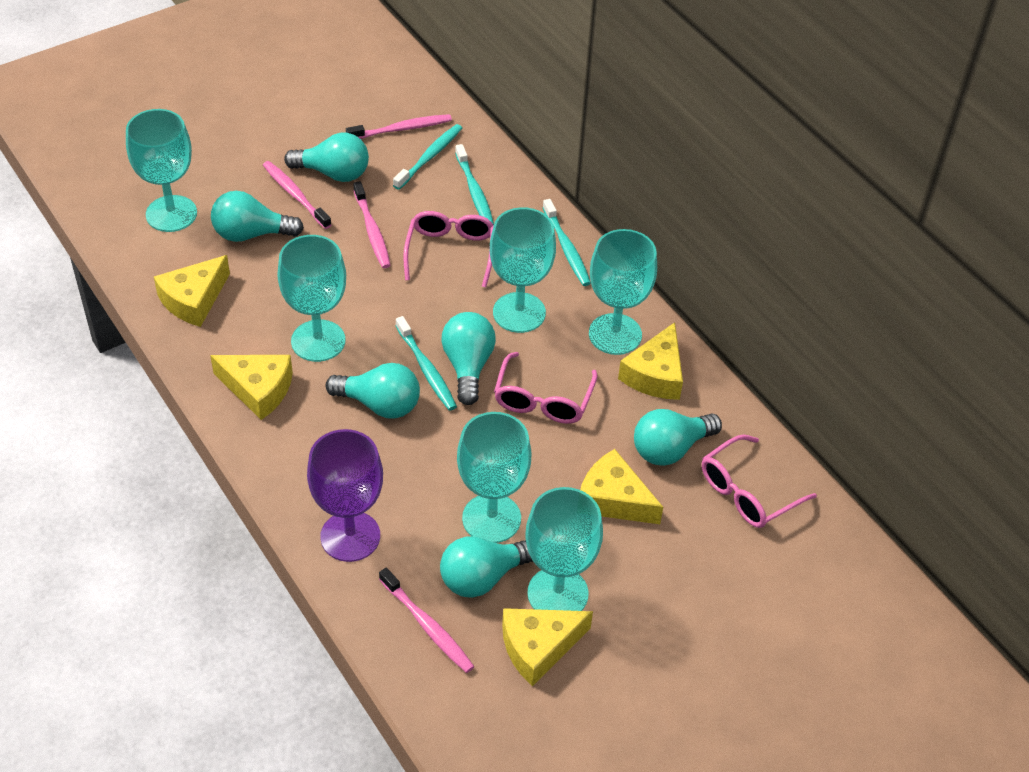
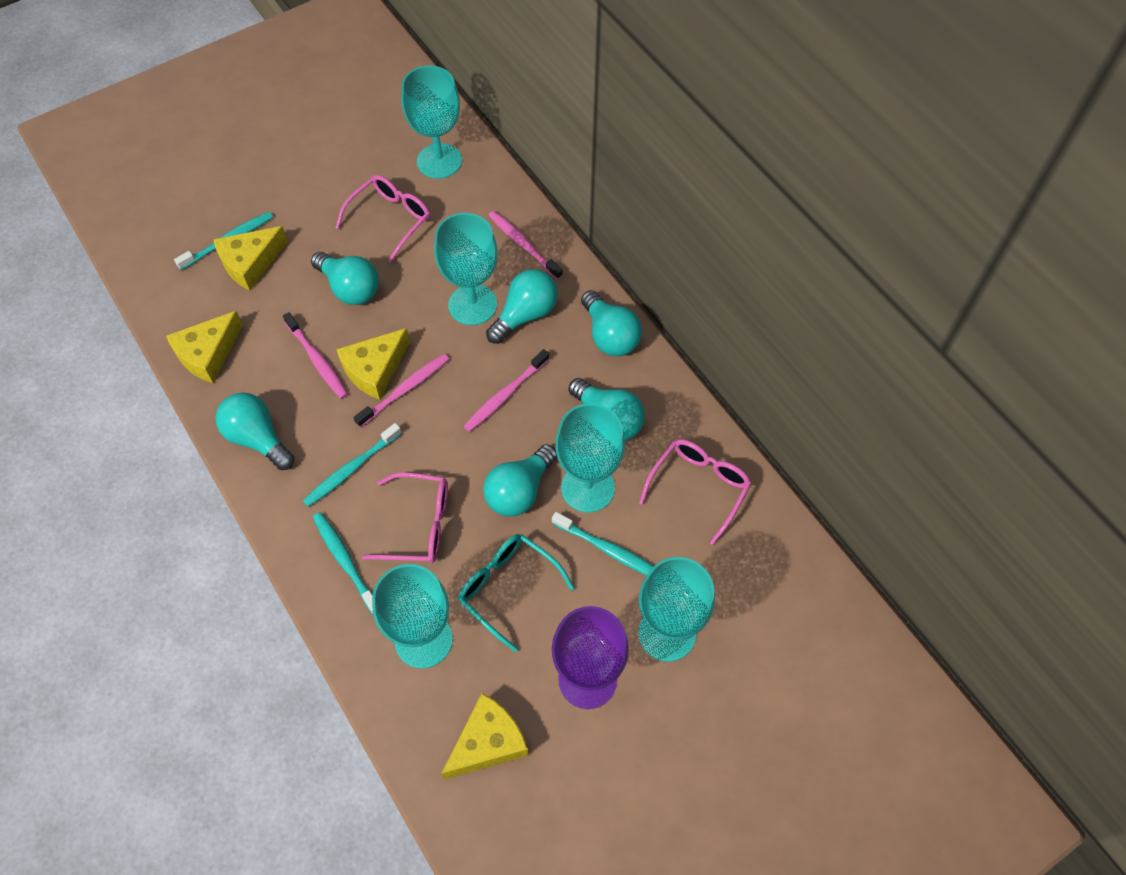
turquoise glasses: none = 0 -> [458,534,575,652] = 1
turquoise goblet: [126,109,197,232] [277,235,346,362] [457,412,532,543] [490,207,556,333] [525,487,603,611] [589,229,657,355] = 6 -> [372,564,453,669] [401,66,462,179] [434,213,498,325] [555,403,625,513] [638,557,715,662] = 5
yellow cheese: [154,255,230,327] [210,355,293,420] [502,608,593,686] [580,449,663,524] [618,322,683,400] = 5 -> [166,311,243,383] [213,226,288,291] [336,328,410,400] [441,693,529,780] = 4

